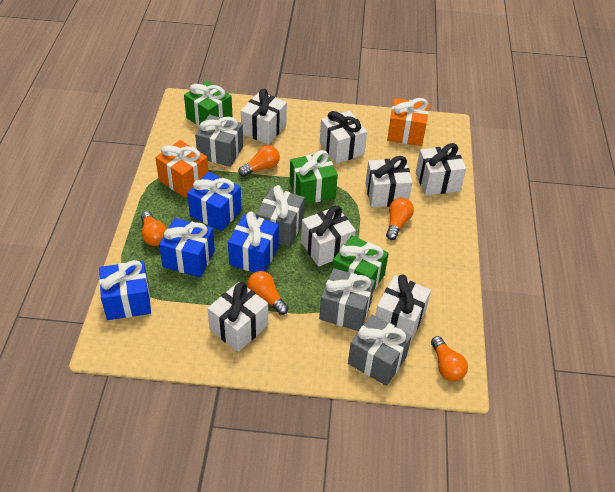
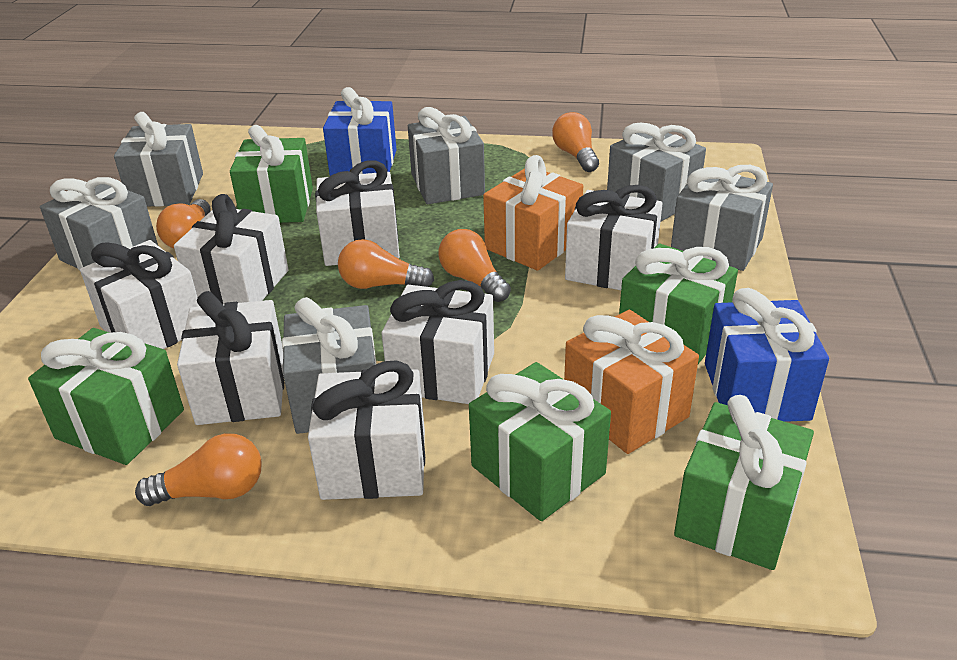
blue gift: [99,260,151,320] [159,218,215,277] [187,172,242,231] [228,211,279,273] = 4 -> [323,87,397,176] [705,288,829,422] = 2
green gift: [184,81,233,127] [290,150,338,205] [332,236,389,291] = 3 -> [28,328,184,465] [230,125,313,223] [469,362,611,521] [619,244,738,364] [674,395,814,570] = 5
grey gift: [195,115,243,167] [256,185,305,247] [319,268,375,331] [348,314,412,386] = 4 -> [40,177,158,270] [114,112,203,207] [282,297,376,434] [408,107,485,204] [607,122,706,221] [671,165,773,271] = 6

